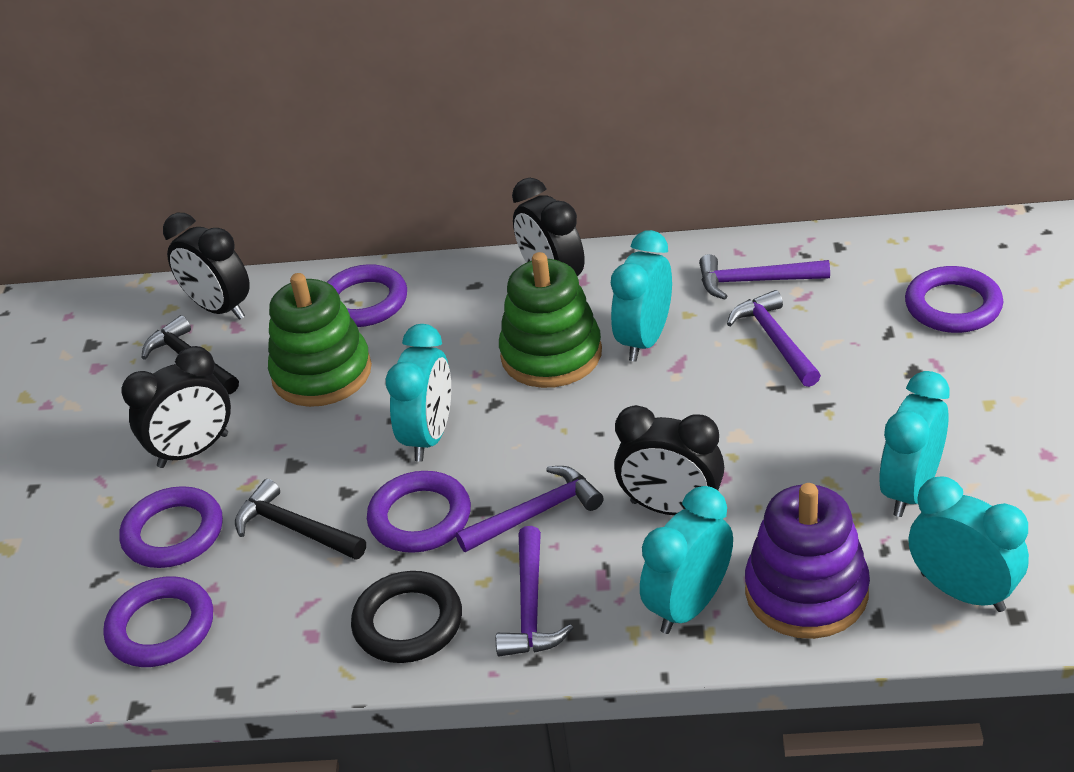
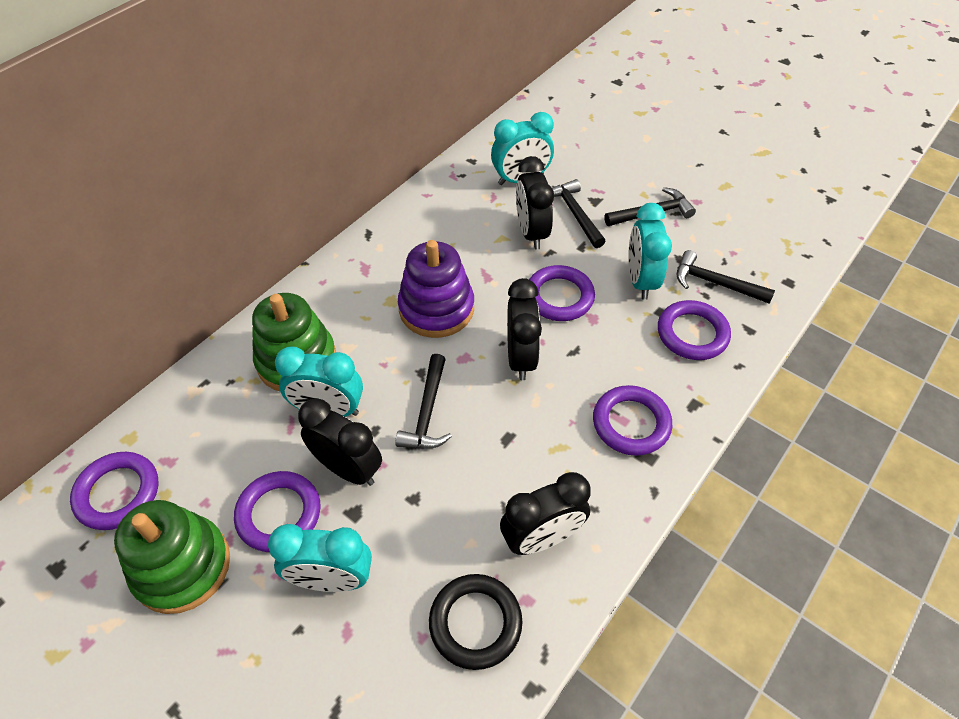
black hammer: [142,315,239,394] [235,479,366,560] = 2 -> [395,354,452,448] [552,179,606,248] [604,187,696,226] [677,250,775,304] = 4
purple hammer: [456,466,604,552] [496,526,573,656] [699,254,830,300] [727,290,821,387] = 4 -> none = 0
turquoise clock: [386,324,451,462] [611,230,672,362] [640,486,733,634] [879,371,950,517] [908,476,1029,612] = 5 -> [268,524,372,592] [275,347,363,417] [491,112,554,185] [628,203,672,300] = 4

